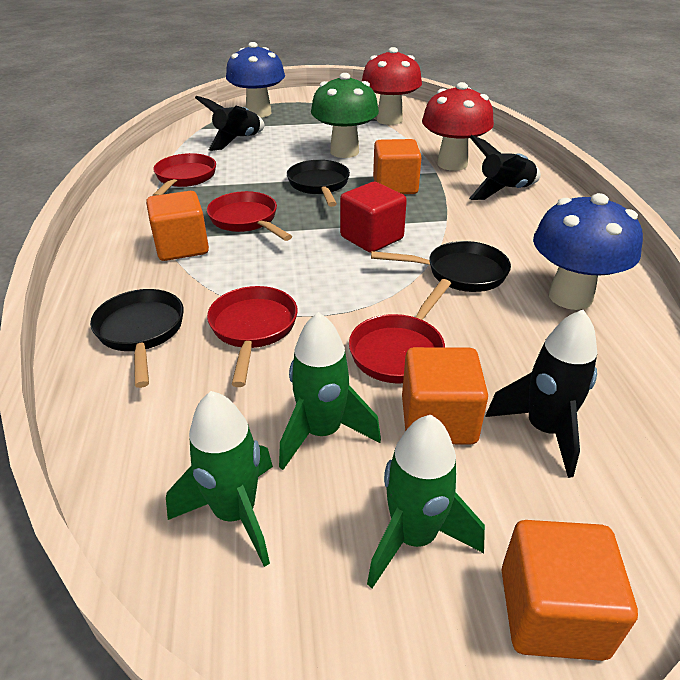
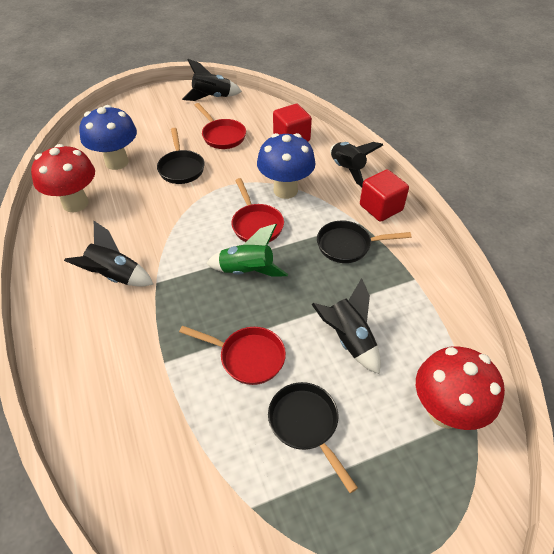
black rocket: [195,96,265,151] [469,135,541,200] [485,310,597,478] = 3 -> [64,221,154,287] [182,59,242,101] [312,278,381,374] [330,142,383,187] = 4
green mushroom: [311,73,379,158] = 1 -> none = 0
green rocket: [166,391,273,567] [279,312,381,470] [367,415,485,588] = 3 -> [206,224,288,277] = 1
orange cube: [146,191,209,261] [373,139,422,194] [402,347,488,444] [502,520,638,661] = 4 -> none = 0
red cube: [340,182,407,253] = 1 -> [273,104,312,142] [360,169,409,222] = 2
red pan: [152,153,216,196] [207,191,292,241] [207,286,298,387] [349,279,451,384] = 4 -> [179,326,286,385] [195,103,246,149] [231,178,284,242] = 3

